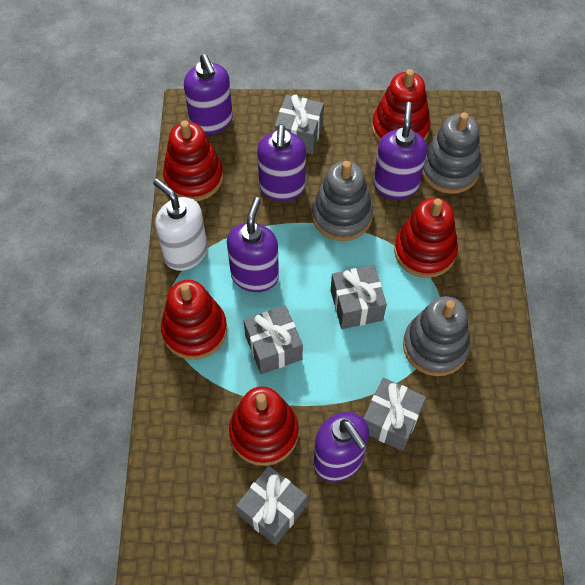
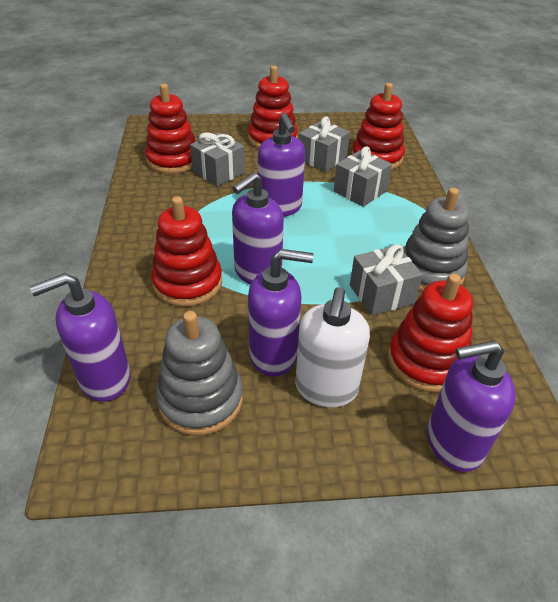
grey gift: [236,466,307,545] [243,305,303,374] [275,94,324,154] [331,265,387,329] [363,378,426,451] = 5 -> [190,132,245,187] [299,116,350,172] [334,147,392,207] [350,244,423,316] = 4
grey stacking toy: [312,161,373,241] [403,296,471,376] [422,112,481,194] = 3 -> [156,311,243,436] [403,188,469,292] = 2

